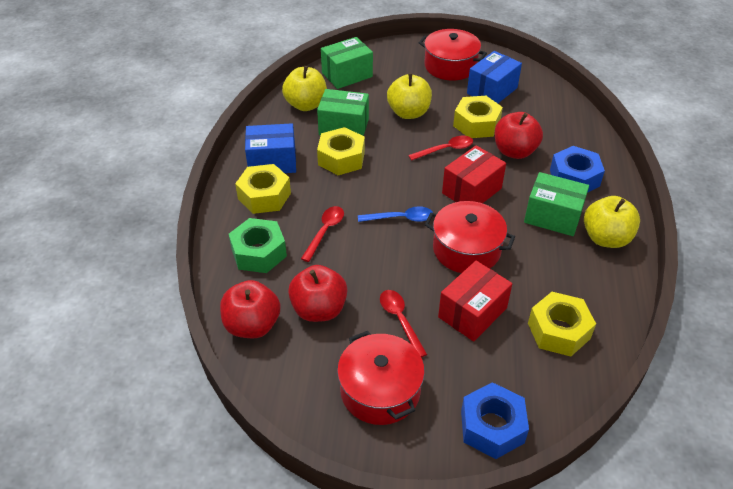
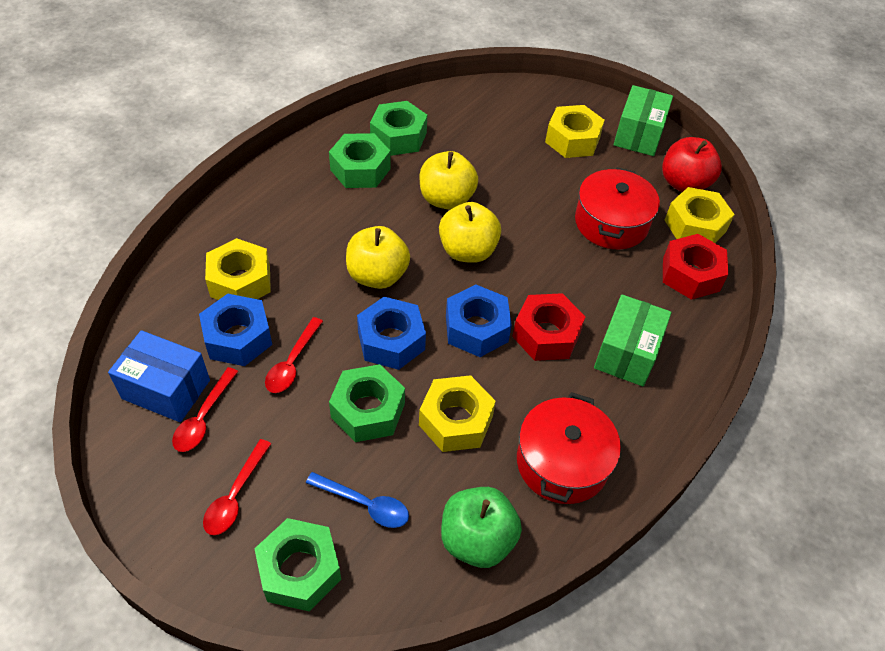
blue box: [245,123,296,173] [467,51,522,103] = 2 -> [108,330,210,422] = 1
blue nut: [461,382,529,459] [550,146,605,193] = 2 -> [199,294,272,366] [357,297,426,370] [446,285,512,357] = 3
green apple: none = 0 -> [441,487,522,568] = 1
green box: [317,89,369,136] [321,37,373,89] [524,172,589,236] = 3 -> [594,294,671,386] [614,85,673,156] = 2
green nut: [229,218,287,273] = 1 -> [254,518,341,612] [329,133,391,188] [329,364,405,442] [370,101,427,156] = 4
red apple: [220,280,281,338] [288,265,347,322] [495,112,543,159] = 3 -> [662,137,722,192] = 1
red box: [438,261,512,341] [442,145,506,203] = 2 -> none = 0
red nut: none = 0 -> [512,293,586,361] [663,234,728,300] = 2
red pot: [337,331,425,425] [419,29,487,80] [425,201,515,273] = 3 -> [517,392,621,504] [575,168,660,249] = 2

